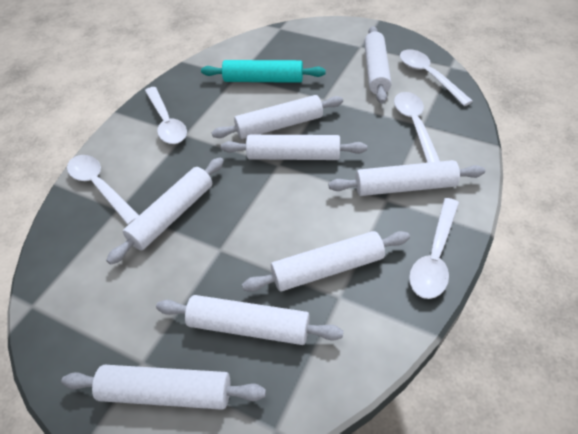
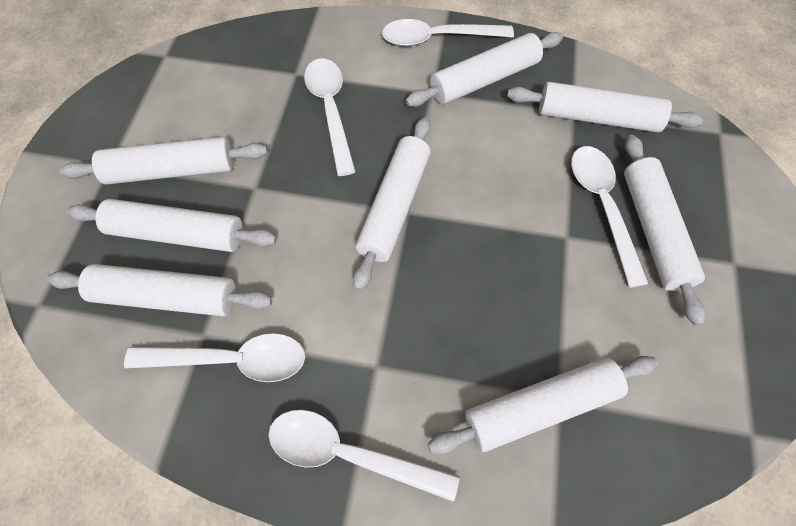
turquoise rolling pin: [201,60,326,83] = 1 -> none = 0

